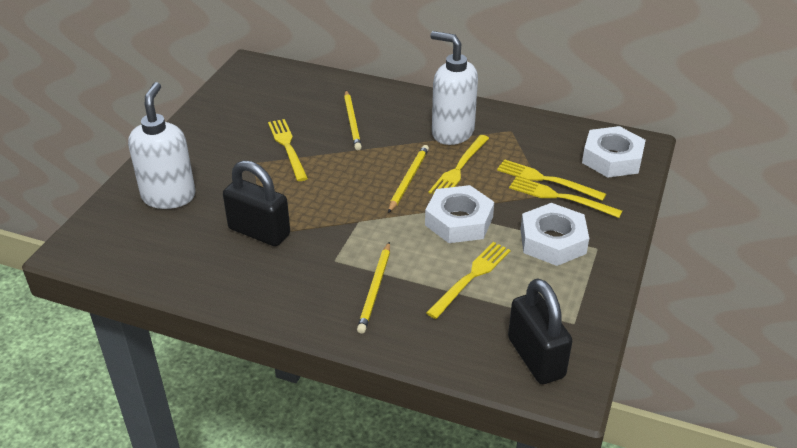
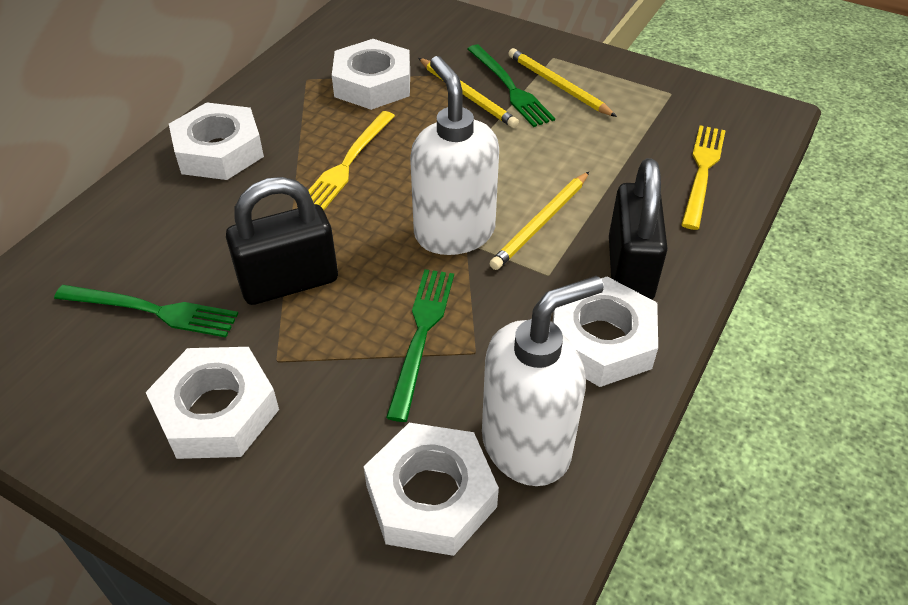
green fork: none = 0 -> [54,285,238,337] [386,269,454,422] [468,45,555,127] = 3
white nut: [425,185,494,243] [520,203,589,266] [582,126,646,178] = 3 -> [146,347,279,459] [169,102,264,180] [332,39,410,110] [364,423,499,556] [553,277,658,387] = 5
yellow fork: [268,119,308,181] [426,242,511,319] [429,135,489,194] [497,159,606,201] [509,177,622,218] = 5 -> [308,111,395,210] [682,125,726,230] = 2

